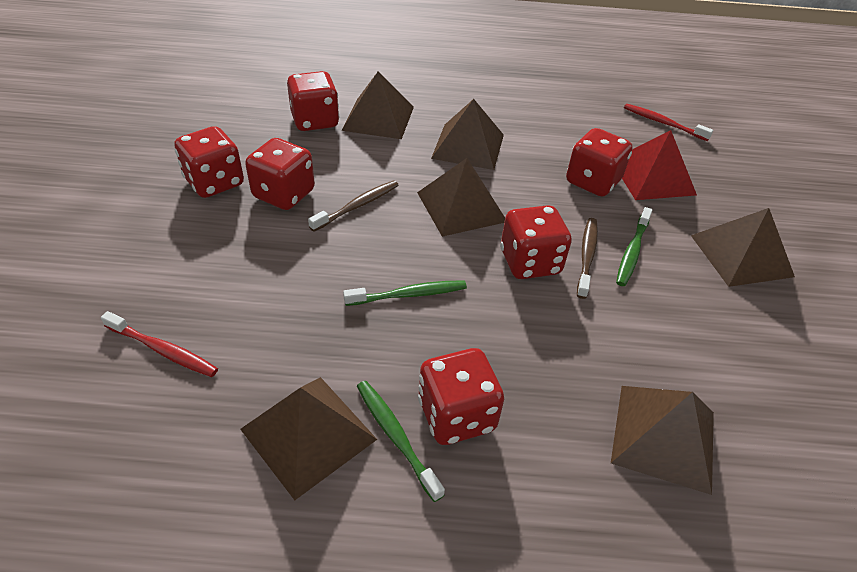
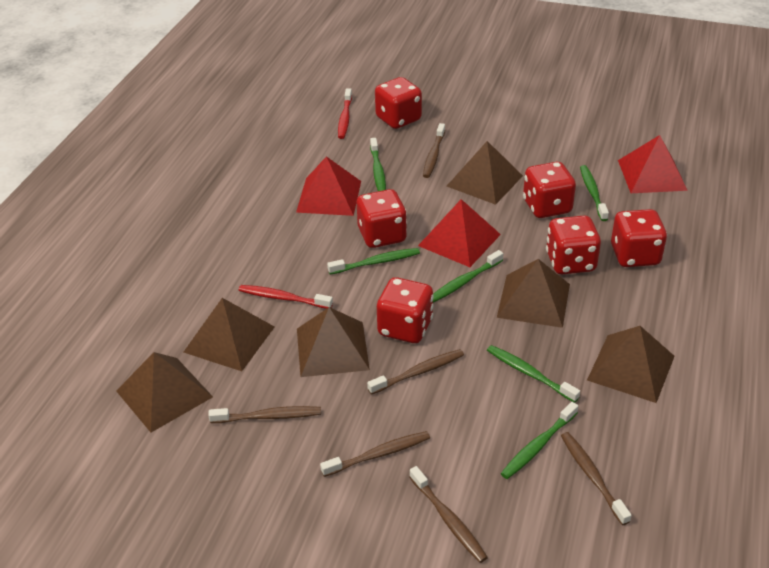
brown toothbrush: [308,180,399,232] [577,218,598,299] = 2 -> [208,406,321,423] [320,431,430,477] [367,349,464,395] [409,466,488,563] [423,123,445,178] [561,432,632,525] = 6
green toothbrush: [343,280,467,306] [357,381,445,502] [616,207,652,286] = 3 -> [327,248,420,275] [370,138,386,191] [433,250,503,303] [487,345,580,403] [501,402,578,479] [580,165,609,221] = 6
red pyramid: [622,130,697,200] = 1 -> [296,156,361,216] [418,199,501,267] [618,135,688,193] = 3

